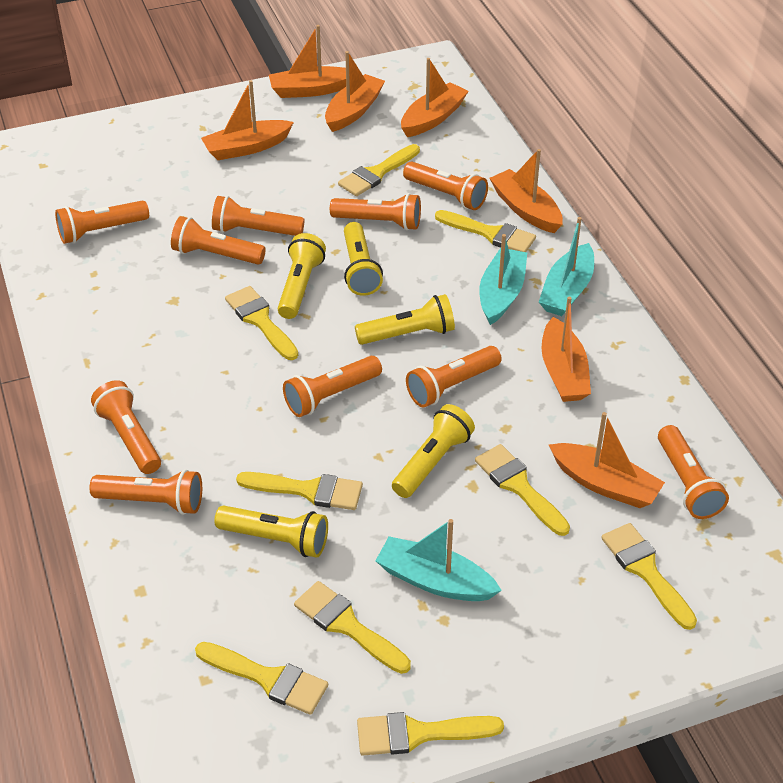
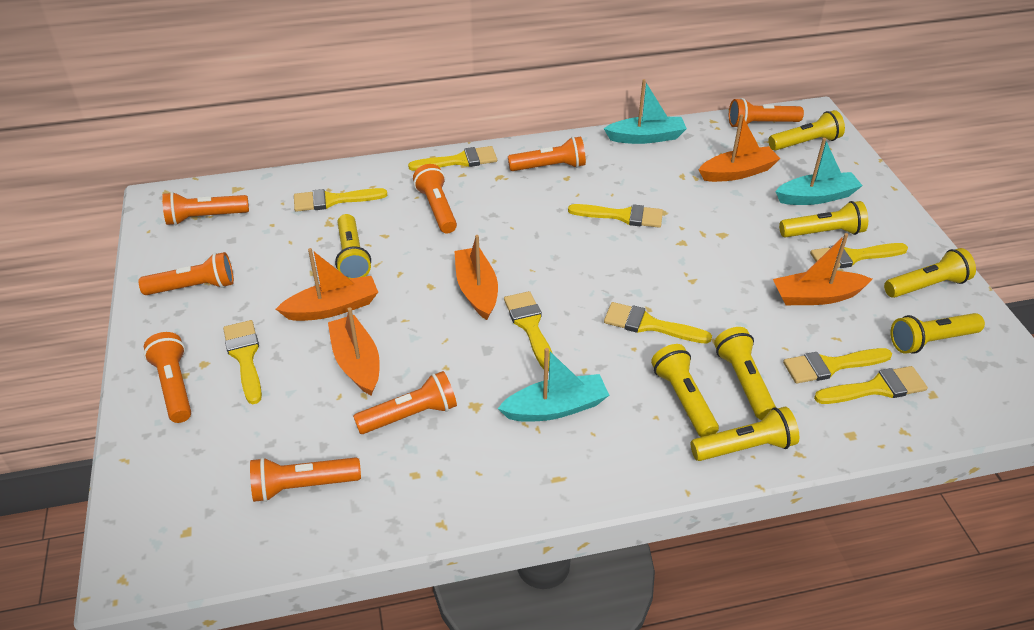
orange boat: [201,80,294,160] [269,25,346,98] [325,51,385,132] [401,58,469,137] [489,149,563,233] [541,297,591,402] [549,412,665,508] = 7 -> [276,248,378,321] [328,308,380,396] [454,235,498,320] [699,114,781,182] [773,233,872,305] = 5
orange flashlight: [55,201,149,244] [89,469,202,515] [91,380,161,474] [171,216,266,265] [212,196,304,236] [283,356,382,417] [330,193,421,230] [403,162,488,210] [406,346,502,407] [658,425,729,519] = 10 -> [139,252,234,295] [144,332,191,423] [162,192,249,225] [250,457,361,502] [353,371,457,434] [413,164,457,233] [508,136,586,171] [729,98,804,127] = 8
yellow flashlight: [214,506,328,558] [278,233,326,319] [344,222,383,296] [355,294,455,345] [392,404,475,498] = 5 -> [335,214,371,279] [651,344,719,437] [691,407,799,461] [714,327,776,420] [768,110,845,151] [779,201,868,237] [884,248,976,298] [891,313,985,354] = 8

